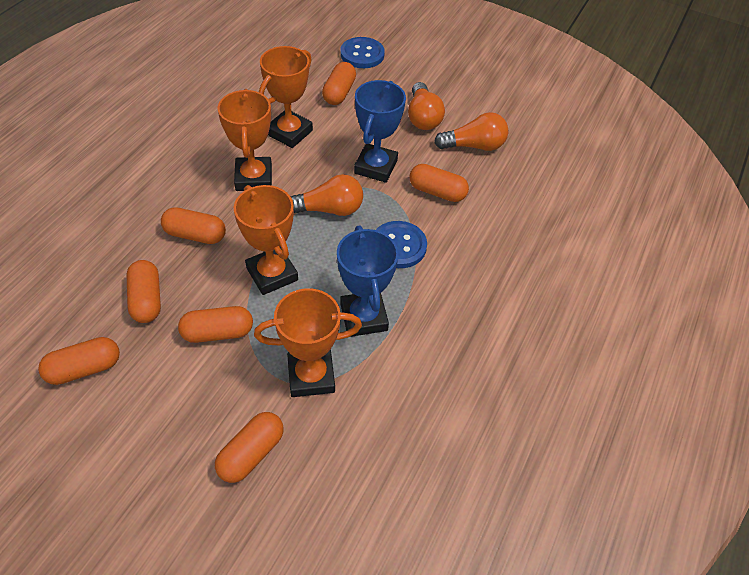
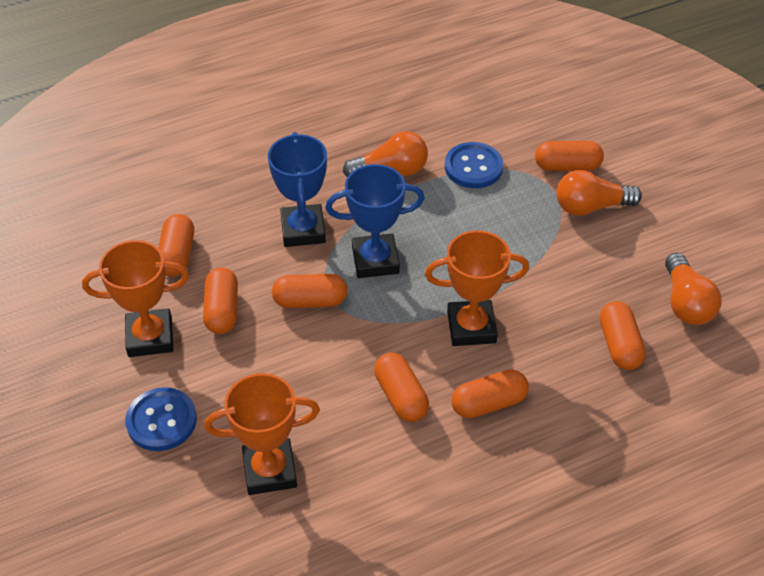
orange trophy: [217,89,272,191] [234,185,298,295] [254,288,362,397] [259,46,313,148] = 4 -> [82,240,189,357] [204,373,320,495] [425,230,529,346] = 3

